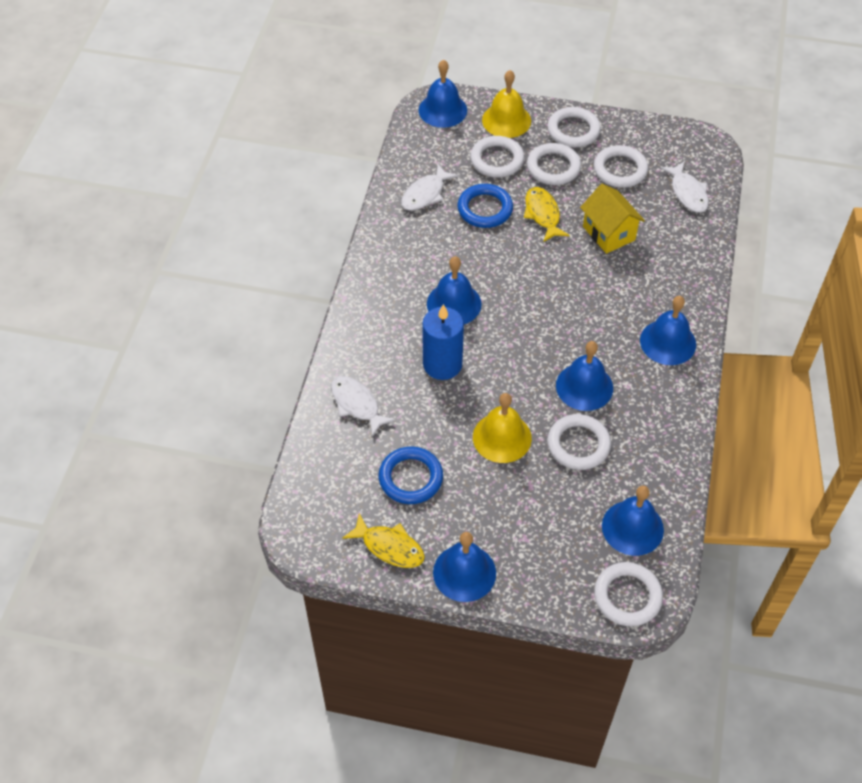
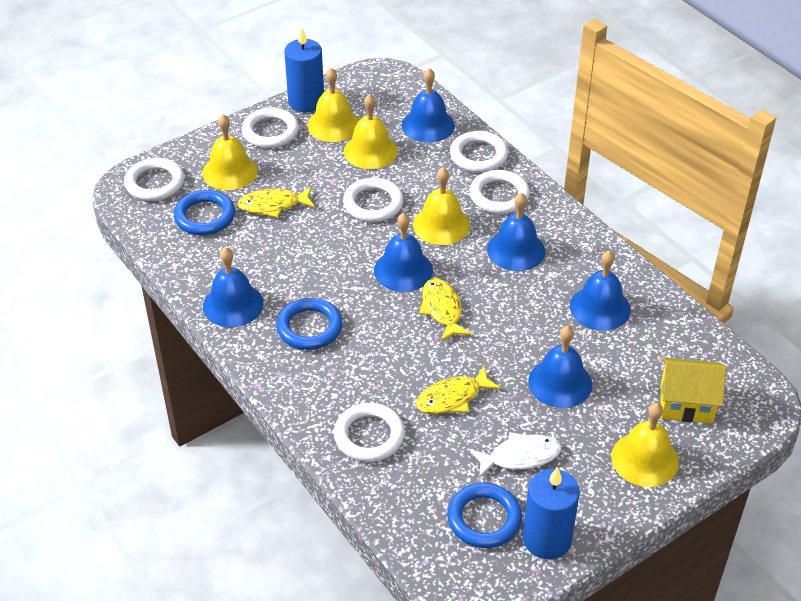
blue candle: [422,304,464,380] = 1 -> [284,27,324,112] [523,467,580,559] = 2
blue ring: [379,447,443,504] [457,184,513,228] = 2 -> [174,190,235,235] [276,298,343,350] [447,483,522,548] = 3
white fish: [331,376,396,437] [401,164,459,211] [660,161,709,213] = 3 -> [470,432,561,478] = 1
yellow bell: [473,393,532,463] [482,70,531,138] = 2 -> [203,114,258,190] [307,68,359,142] [344,94,398,169] [413,167,470,245] [611,403,679,487] = 5
yellow fish: [342,513,425,568] [524,187,569,242] = 2 -> [237,187,315,218] [416,366,501,414] [419,278,472,341] = 3

